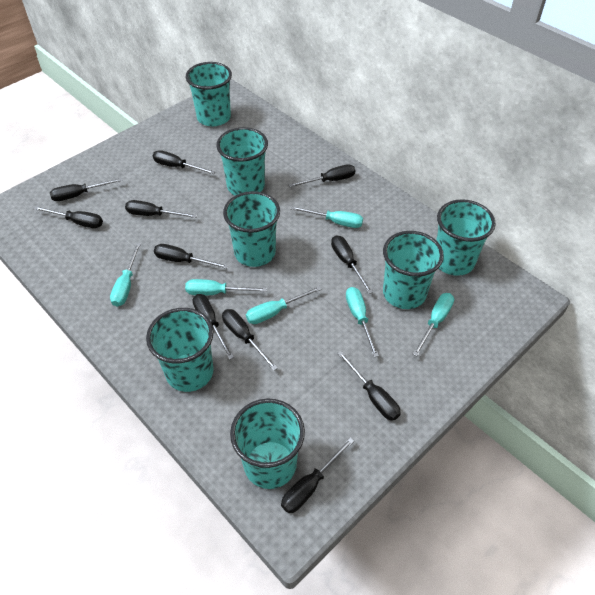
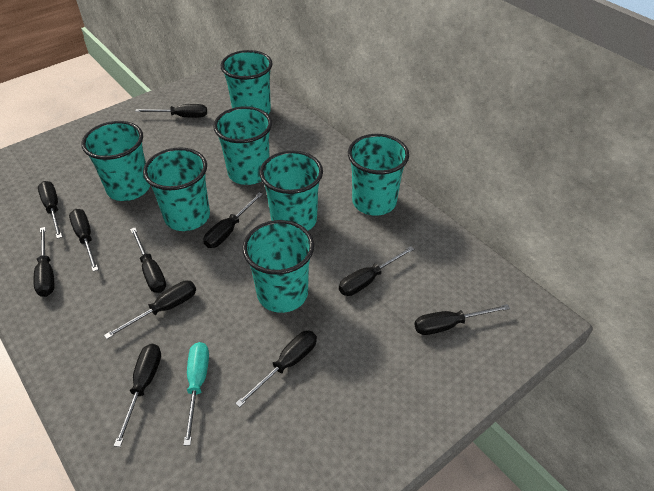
turquoise screwdriver: [110,243,141,307] [185,279,267,296] [246,286,322,324] [291,206,363,228] [346,287,379,357] [413,293,454,356] = 6 -> [184,342,209,446] = 1

